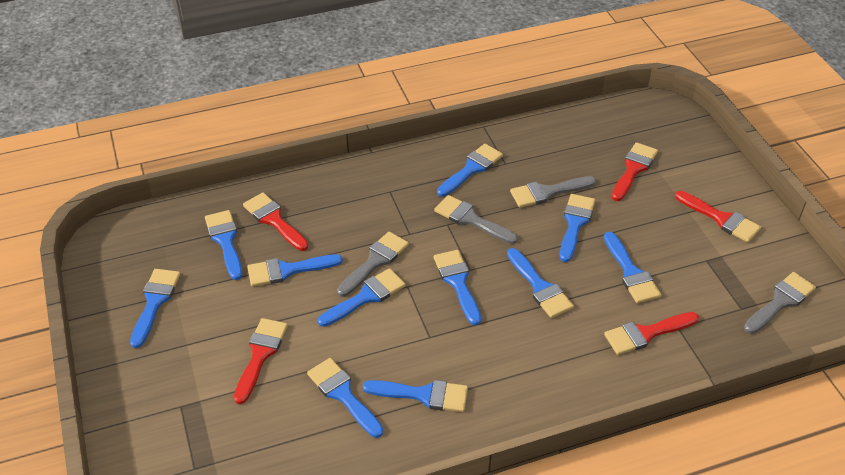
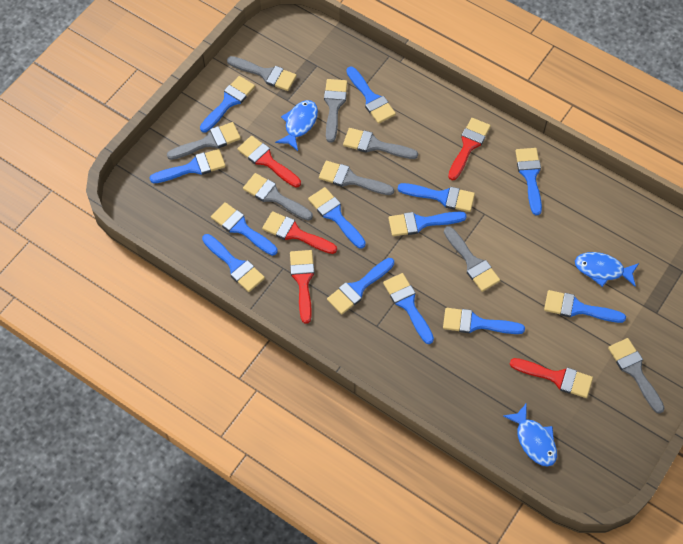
blue brush: [130,269,180,348] [205,210,242,280] [247,254,343,287] [307,358,383,438] [318,268,406,327] [363,380,468,412] [434,250,481,325] [437,144,503,197] [507,248,574,318] [560,194,595,262] [604,232,661,303] = 11 -> [150,149,226,183] [200,76,255,133] [202,234,265,292] [211,202,278,256] [308,187,366,248] [327,258,394,315] [346,66,396,124] [383,273,434,344] [388,212,467,236] [398,183,475,212] [443,308,525,334] [515,148,542,215] [544,290,626,323] = 13
blue fish: none = 0 -> [275,100,318,151] [503,404,557,467] [575,252,639,287] = 3
grey brush: [337,232,409,297] [434,195,518,244] [510,176,596,208] [744,272,816,334] = 4 -> [167,122,241,160] [227,56,297,91] [243,173,313,221] [319,161,394,195] [324,79,347,143] [343,128,418,159] [444,226,500,292] [608,338,665,414] = 8

